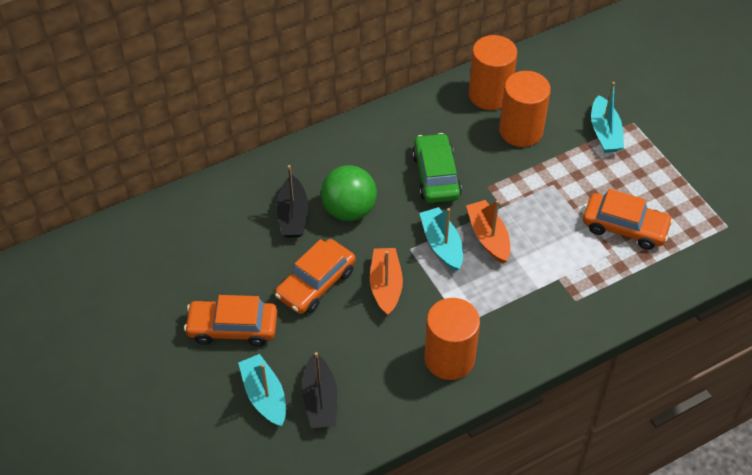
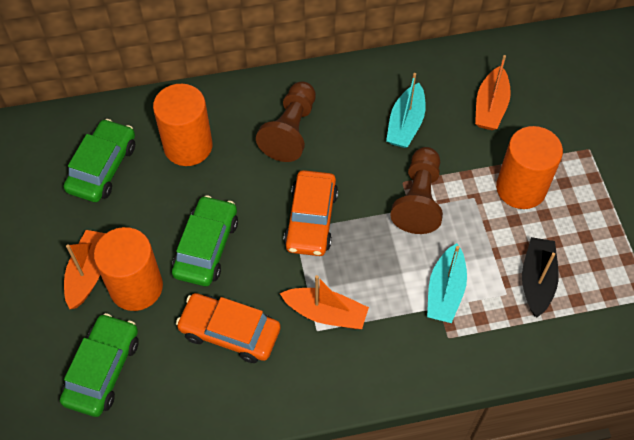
black boat: [277,165,308,238] [302,352,337,428] = 2 -> [522,237,559,317] = 1
brown pawn: none = 0 -> [256,81,316,162] [390,147,443,234] = 2
green ball: [321,165,377,221] = 1 -> none = 0
green car: [412,133,462,203] = 1 -> [60,313,139,417] [64,119,135,202] [172,195,238,286] = 3
orange boat: [370,248,403,316] [466,200,510,264] = 2 -> [64,230,106,309] [280,275,369,329] [475,55,511,130] = 3
orange car: [184,295,277,347] [275,239,356,314] [583,189,673,250] = 3 -> [176,293,281,363] [284,170,338,256] = 2
turquoise boat: [238,354,286,427] [420,207,463,271] [591,82,624,153] = 3 -> [386,73,426,148] [427,243,467,323] = 2

